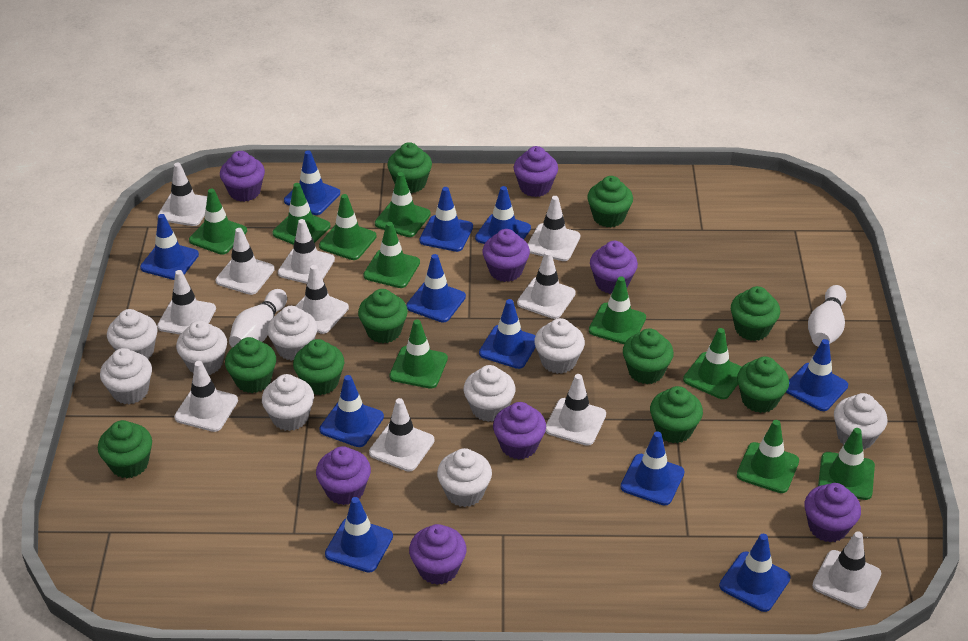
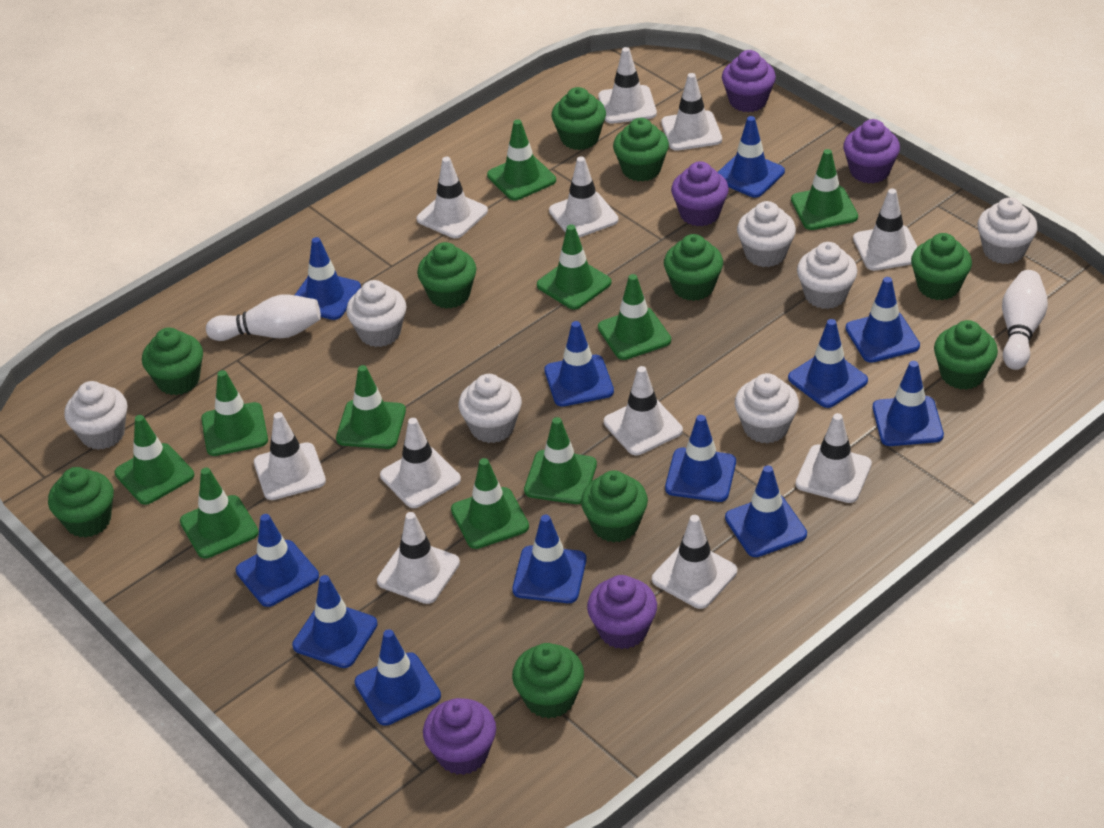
blue traffic cone: [140,214,199,280] [284,150,340,215] [319,375,384,447] [325,497,393,573] [406,254,466,323] [419,187,473,252] [475,186,531,244] [479,299,536,369] [621,431,685,506] [719,534,791,612] [786,339,848,411] = 11 -> [236,514,319,607] [292,575,378,668] [295,237,361,320] [355,629,441,726] [512,515,587,603] [544,321,614,407] [665,415,736,502] [718,116,785,198] [725,465,807,557] [788,319,868,408] [845,277,920,363] [873,361,944,446] = 12
purple cupcake: [220,151,265,202] [316,446,371,505] [409,524,466,585] [482,229,530,282] [493,402,546,459] [514,146,558,197] [590,241,638,294] [804,483,861,543] = 8 -> [423,698,496,775] [587,575,657,649] [671,161,729,226] [722,50,776,112] [843,119,900,184] = 5
white cupcake: [100,348,152,404] [107,309,158,359] [176,321,227,375] [262,374,314,431] [267,306,318,361] [437,448,492,507] [464,365,515,422] [534,318,585,374] [834,393,888,450] = 9 -> [64,381,128,450] [346,280,406,347] [459,374,522,443] [735,373,799,444] [737,201,796,267] [797,242,858,309] [977,197,1038,264] = 7

